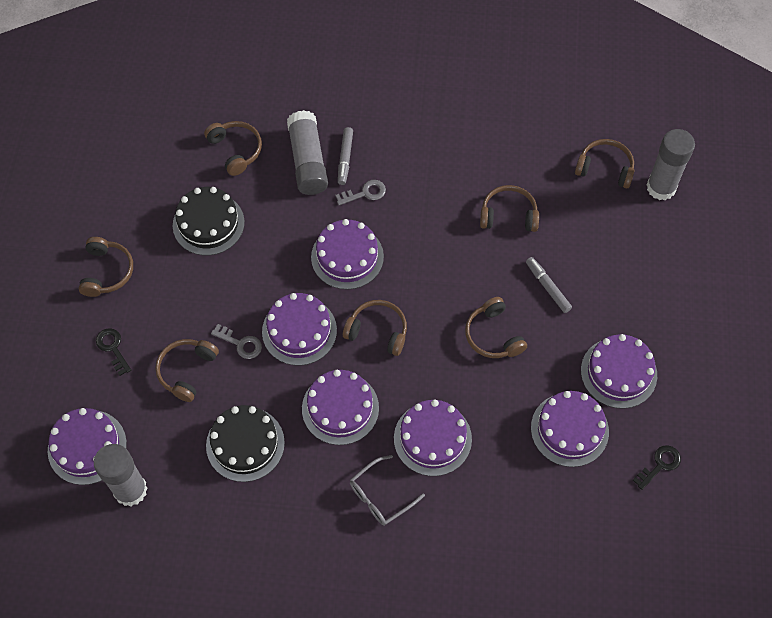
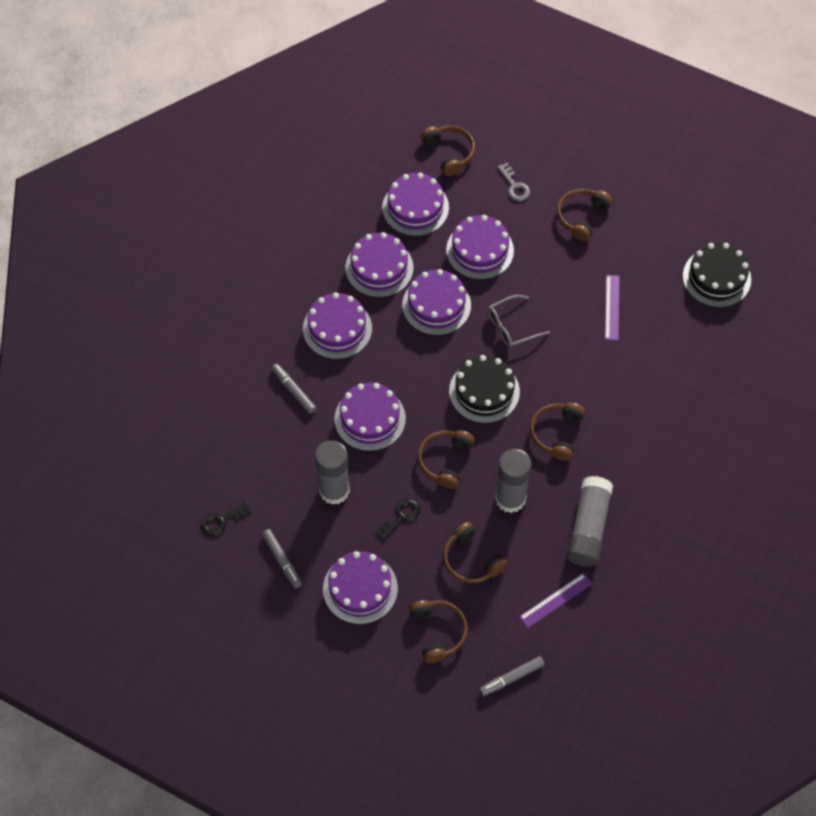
brown headphones: [79,237,133,297] [155,339,219,402] [204,121,262,176] [343,300,407,356] [465,297,527,358] [480,185,539,232] [575,139,634,189] = 7 -> [409,600,468,663] [418,430,475,489] [421,125,475,176] [443,522,507,584] [530,402,585,461] [557,189,612,241] = 6
grey key: [211,324,262,359] [335,180,386,206] = 2 -> [497,163,530,201] = 1
grey marker: [338,127,353,185] [526,257,572,313] = 2 -> [262,529,302,588] [271,363,316,414] [480,656,545,696] = 3
purple ruler: none = 0 -> [519,573,592,628] [605,275,620,341] = 2

